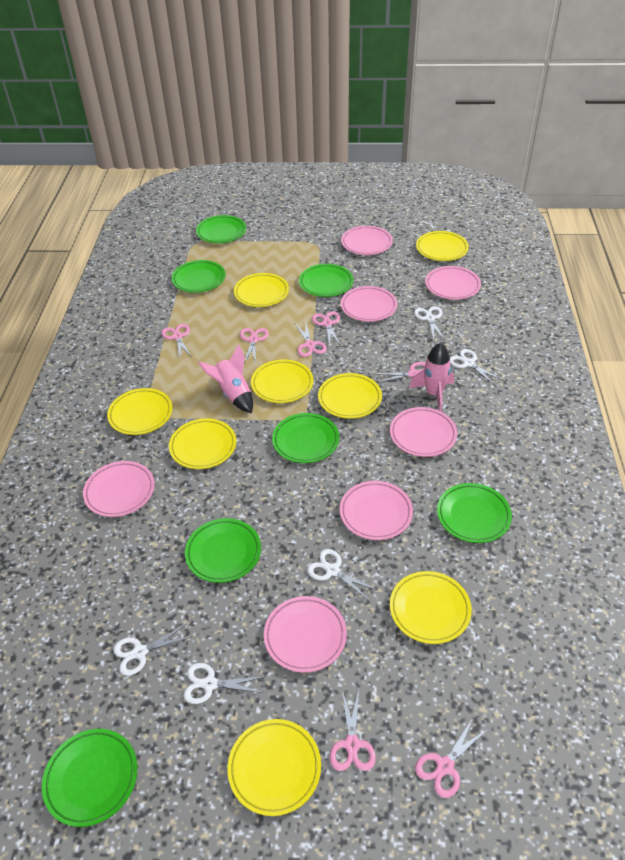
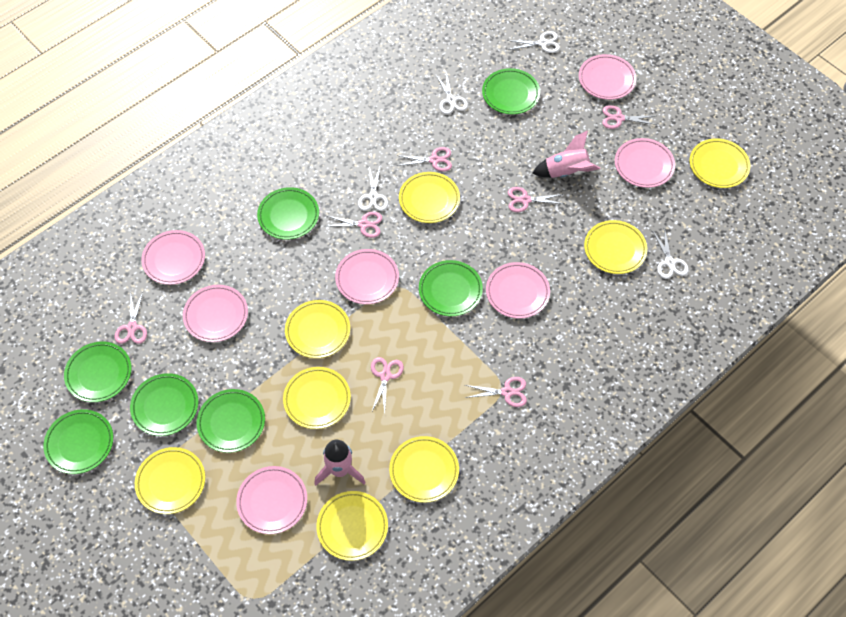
white scissors: [113,624,193,676] [183,663,264,704] [307,549,377,600] [414,306,445,342] [450,349,502,384] = 5 -> [358,165,388,211] [436,72,468,115] [507,31,560,53] [653,228,689,279] = 4

